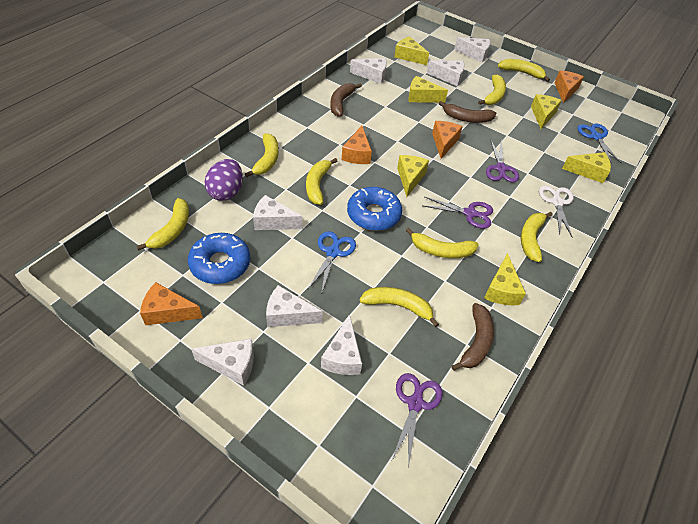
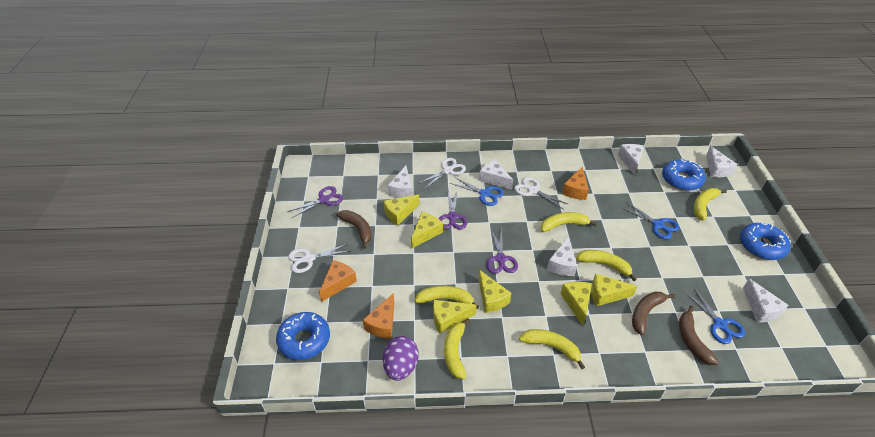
blue donut: [188,233,250,284] [347,187,402,231] = 2 -> [276,312,330,360] [662,159,706,191] [740,223,790,260] = 3
blue scissors: [308,231,356,295] [577,124,621,164] = 2 -> [450,177,504,206] [621,202,679,239] [684,288,745,344] = 3
orange cheese: [140,282,203,325] [342,125,372,164] [432,121,463,159] [554,70,584,103] = 4 -> [319,260,357,302] [363,293,394,339] [562,166,589,200] = 3
white cheese: [191,338,254,386] [253,195,303,230] [266,285,323,327] [321,314,362,375] [350,58,387,84] [427,60,465,86] [454,37,490,62] = 7 -> [388,166,412,198] [479,160,513,190] [547,236,577,276] [618,144,644,175] [706,146,738,177] [743,278,789,323] = 6
white scissors: [539,186,574,237] = 1 -> [288,243,349,273] [418,158,466,189] [514,177,567,209] = 3
yellow banana: [137,198,189,251] [245,133,279,177] [306,158,337,205] [360,287,439,327] [406,228,479,258] [478,75,506,105] [498,59,550,82] [521,212,552,262] = 8 -> [415,286,479,309] [444,318,470,379] [519,329,585,369] [541,212,597,232] [576,250,637,281] [694,188,727,221] = 6

